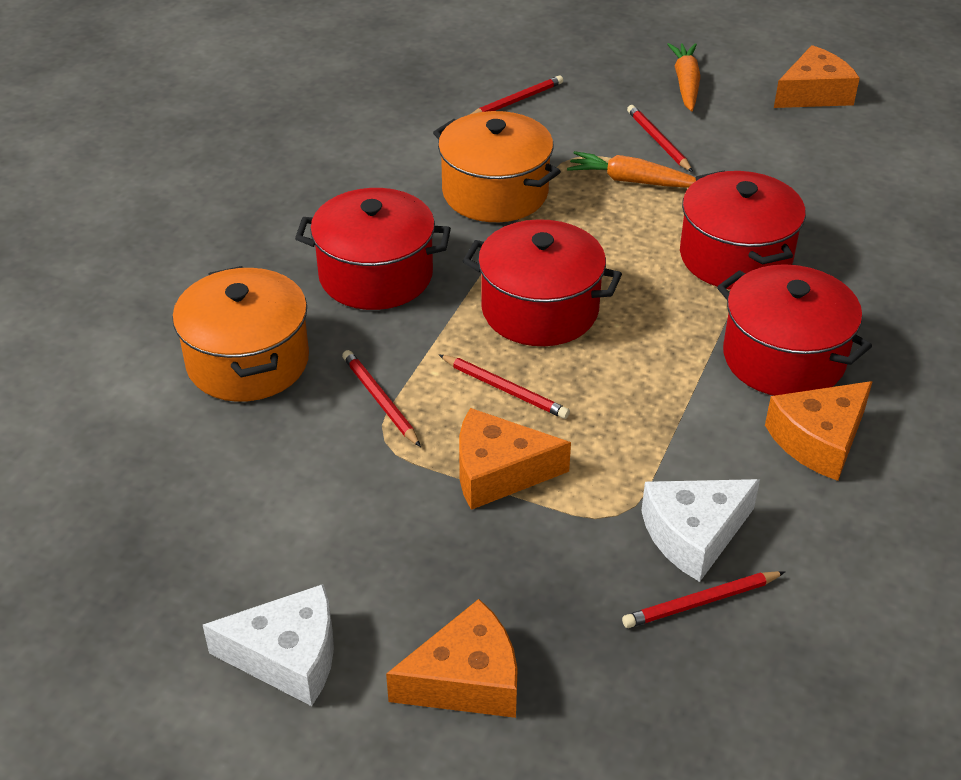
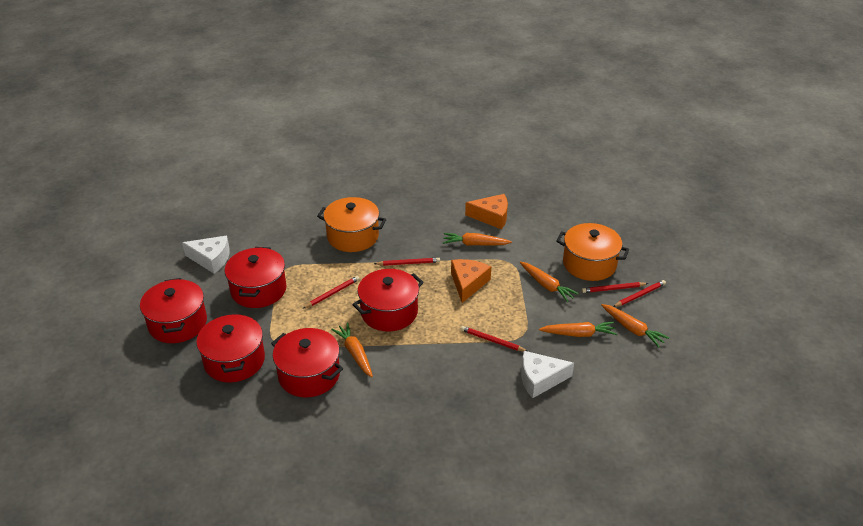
orange carrot: [567,151,696,188] [667,43,701,111] = 2 -> [331,323,373,377] [443,233,512,246] [520,262,579,302] [539,322,617,337] [601,304,669,347] = 5
orange cheese: [386,599,518,718] [459,408,571,510] [765,381,873,481] [774,45,860,108] = 4 -> [451,259,491,303] [465,194,508,229] = 2
red pot: [295,188,451,310] [463,219,622,346] [680,170,806,290] [717,264,872,396] = 4 -> [140,278,207,343] [196,313,265,383] [224,247,287,308] [271,328,343,398] [352,269,424,331] = 5

